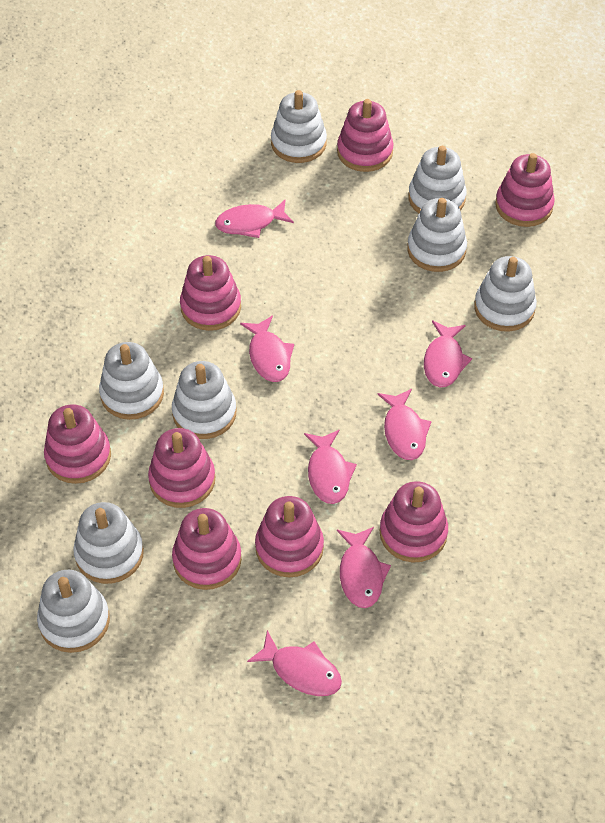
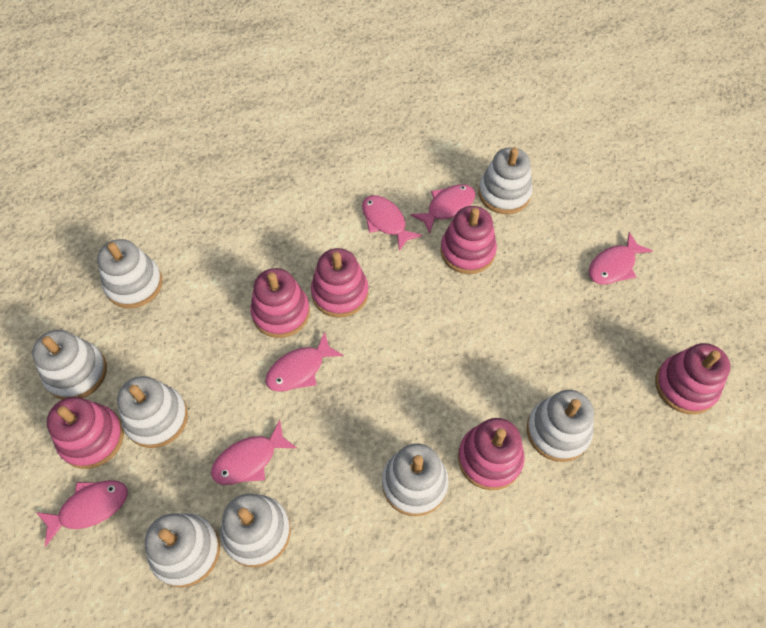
pink fish: [215,199,294,238] [240,315,294,382] [247,630,342,696] [304,430,357,504] [337,527,391,608] [377,389,432,460] [424,321,472,387] = 7 -> [36,480,128,547] [211,420,297,485] [265,332,343,392] [362,195,422,251] [410,184,475,234] [589,232,653,285] = 6
pink stacking toy: [44,404,111,484] [148,428,215,508] [172,508,242,590] [180,255,241,331] [255,496,324,577] [337,99,394,172] [380,481,448,563] [495,153,555,227] = 8 -> [47,397,124,469] [250,268,310,338] [311,248,369,318] [440,206,497,274] [458,418,524,490] [655,343,731,414] = 6

